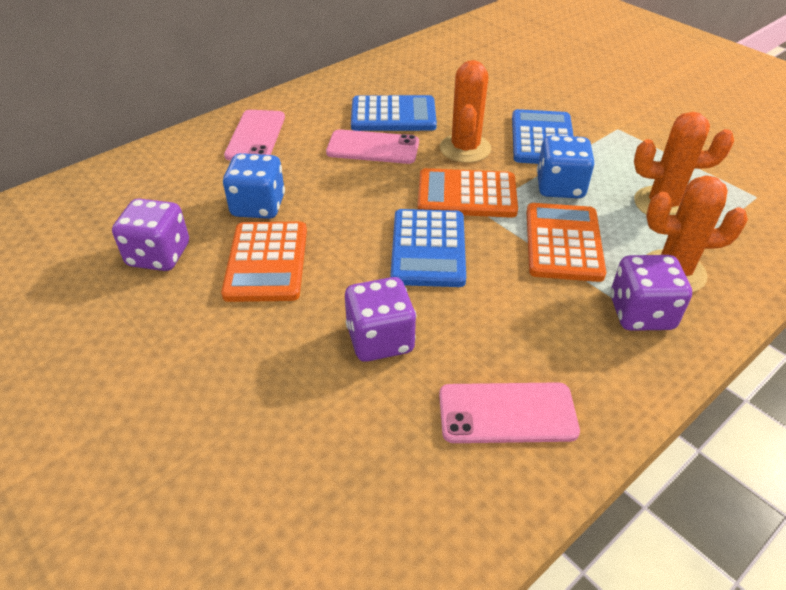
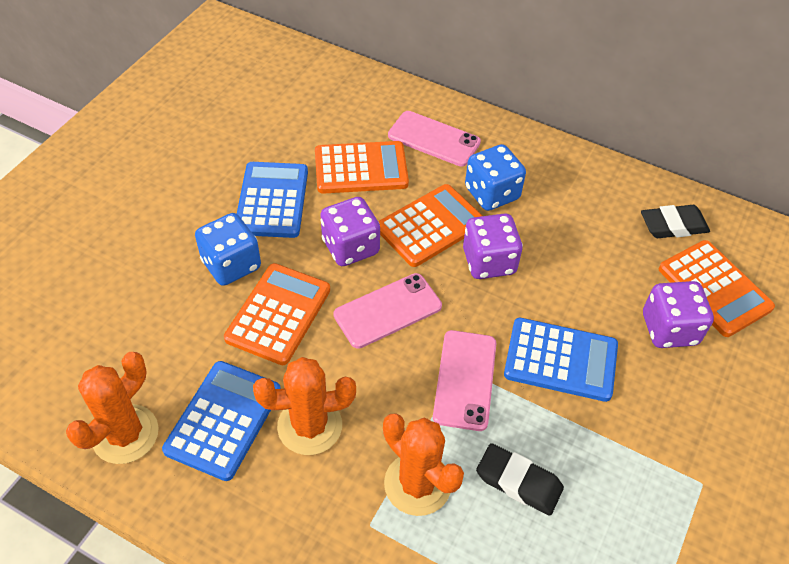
black eraser: none = 0 -> [476,443,564,516] [641,205,710,238] = 2
orange calculator: [221,221,307,302] [418,168,518,218] [527,203,606,282] = 3 -> [224,263,330,365] [315,141,409,194] [378,184,483,267] [659,240,775,337] = 4

